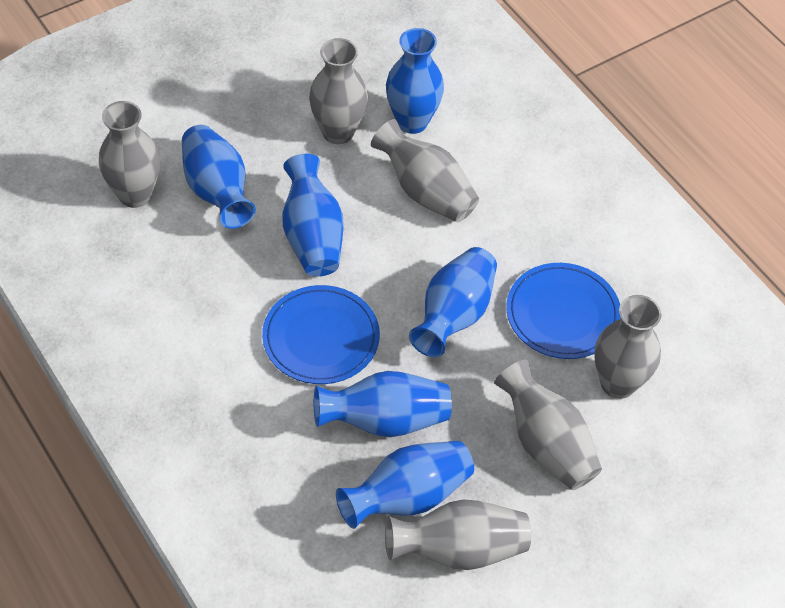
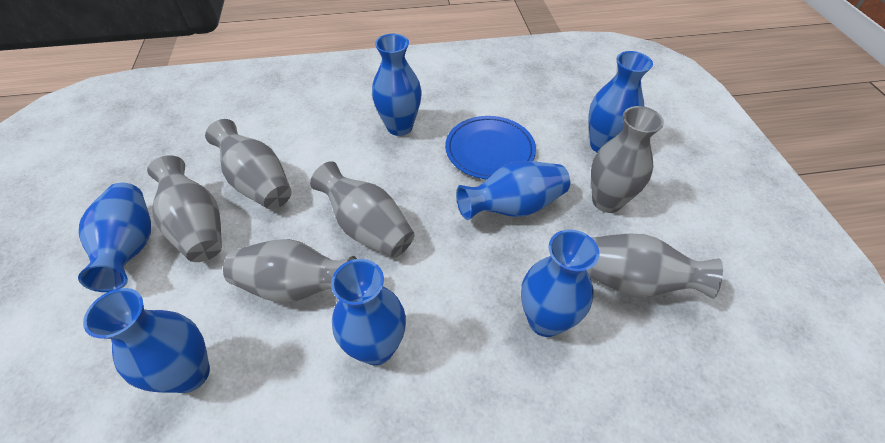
blue plate: [262,285,380,384] [506,263,621,359] = 2 -> [445,116,536,180] = 1
blue vase: [182,125,256,229] [283,154,344,277] [314,371,452,437] [336,441,474,529] [386,28,444,134] [409,247,497,358] = 6 -> [78,183,151,292] [83,288,210,393] [331,259,406,365] [372,34,422,136] [456,161,570,220] [521,229,599,337] [588,51,653,152] = 7

